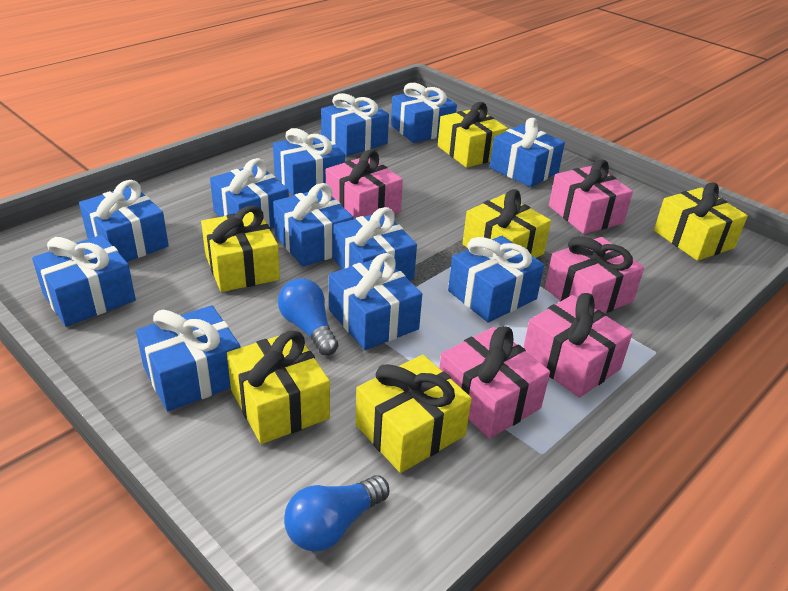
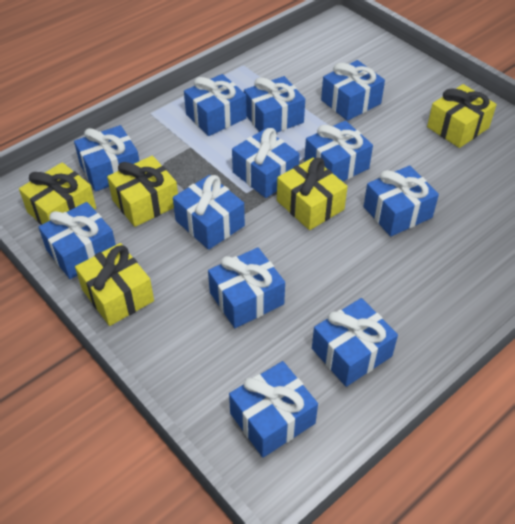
blue light bulb: [278,278,339,355] [284,475,389,551] = 2 -> none = 0
pink gift: [326,150,403,219] [439,326,550,439] [523,293,633,398] [545,236,644,313] [549,160,633,234] = 5 -> none = 0
yellow gift: [201,206,280,292] [227,330,330,444] [356,355,472,473] [438,102,508,168] [462,189,551,258] [654,182,748,261] = 6 -> [19,162,96,225] [75,243,154,326] [107,156,178,227] [277,158,348,230] [427,84,497,148] = 5

